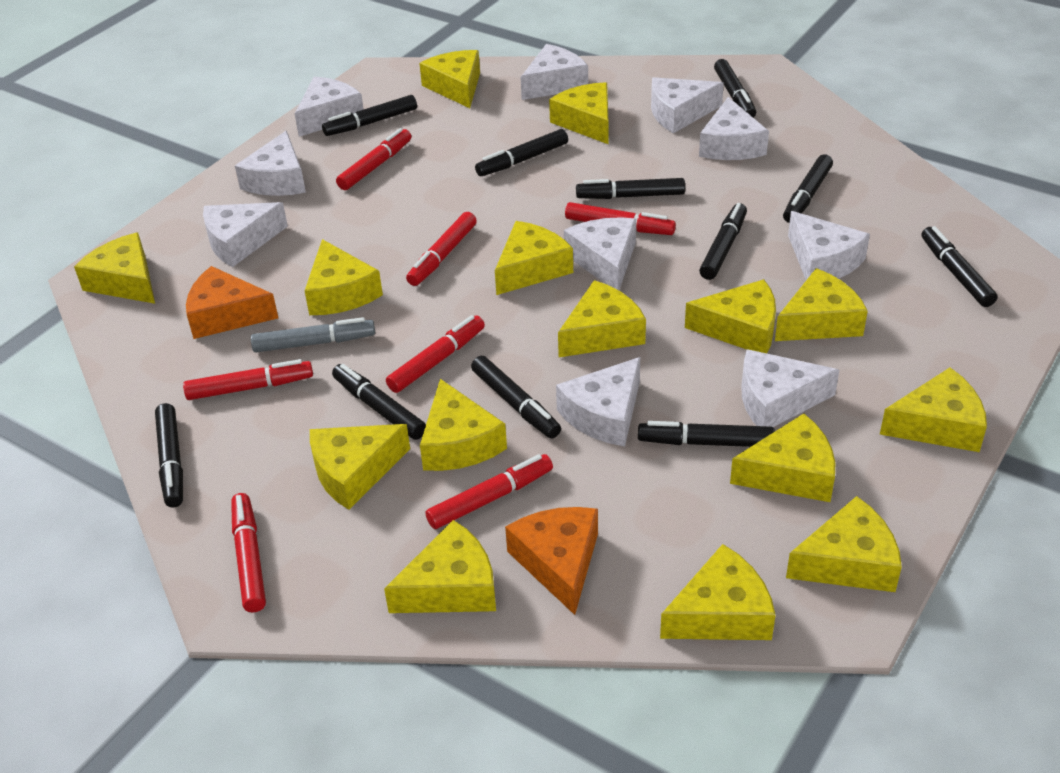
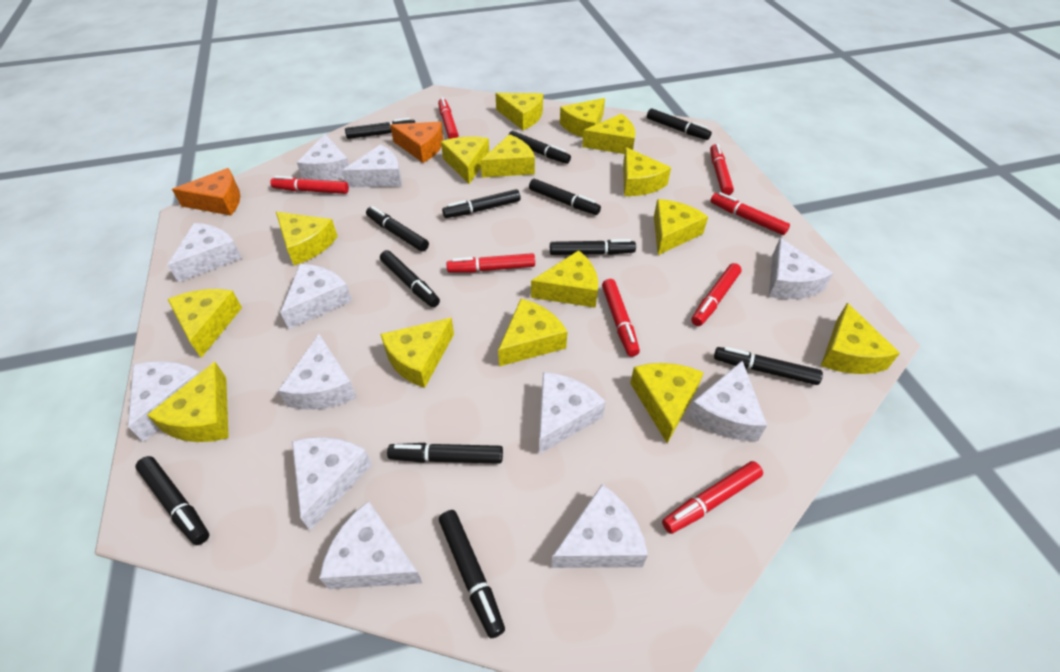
black marker: [155,403,183,508] [322,95,417,136] [332,364,426,440] [471,356,561,438] [475,129,568,176] [576,178,685,199] [638,421,775,447] [699,203,747,280] [714,59,756,117] [783,154,833,223] [922,226,997,307] = 11 -> [135,456,209,545] [345,118,415,139] [366,206,429,252] [380,250,440,307] [387,443,503,464] [439,510,505,638] [442,189,521,218] [508,131,571,164] [529,179,601,215] [550,239,636,255] [647,108,712,140] [714,347,823,385] = 12
grey marker: [251,317,375,353] = 1 -> none = 0
red marker: [183,359,313,400] [231,493,266,613] [336,128,411,190] [386,315,485,393] [406,212,477,286] [426,454,553,529] [565,202,676,235] = 7 -> [270,176,349,194] [438,97,459,139] [446,253,535,273] [602,279,640,357] [662,461,763,534] [691,263,742,326] [710,144,734,196] [710,192,790,235] = 8
white cheese: [203,202,288,267] [235,131,306,196] [295,77,364,137] [521,44,588,100] [556,357,640,446] [564,217,636,290] [651,77,724,133] [699,97,769,160] [741,349,839,427] [788,211,870,280] = 10 -> [128,361,199,442] [167,223,242,282] [278,334,357,410] [280,264,352,329] [292,437,372,530] [297,134,349,181] [319,501,422,589] [342,144,402,187] [539,372,606,454] [551,484,648,568] [687,361,767,441] [769,238,833,299] = 12

